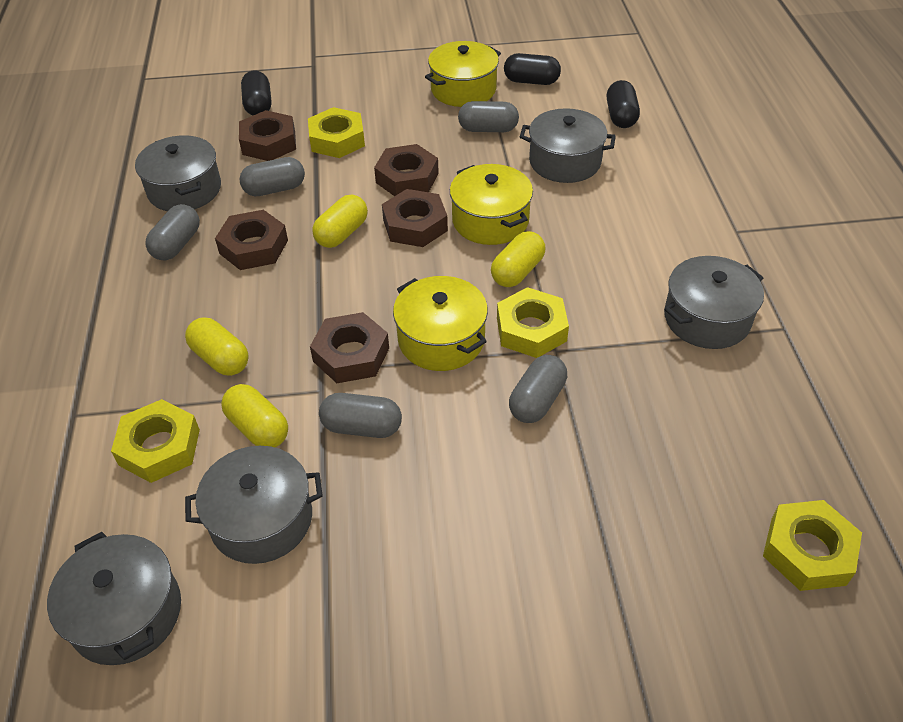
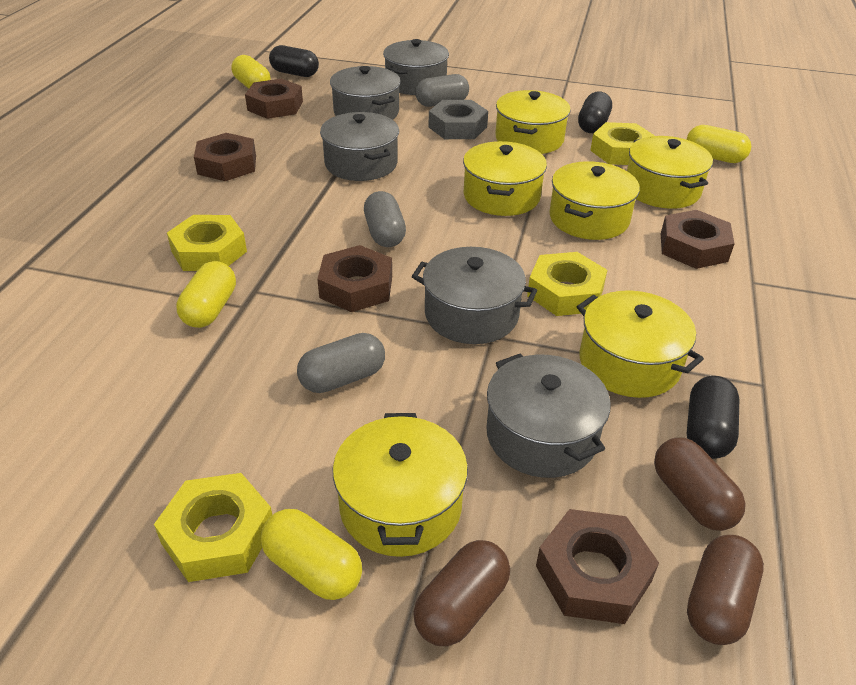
brown capsule: none = 0 -> [413,540,510,646] [654,438,746,531] [687,535,764,645] = 3
grey capsule: [145,204,200,260] [240,157,305,196] [319,393,402,438] [458,101,519,132] [509,355,567,423] = 5 -> [297,333,385,393] [364,191,406,247] [415,74,469,107] = 3
grey nut: none = 0 -> [429,100,488,139] = 1
yellow pot: [393,276,488,371] [425,41,501,107] [450,164,533,245] = 3 -> [333,413,468,557] [463,141,547,216] [495,90,571,154] [549,161,640,240] [577,290,704,398] [627,136,713,209] = 6

